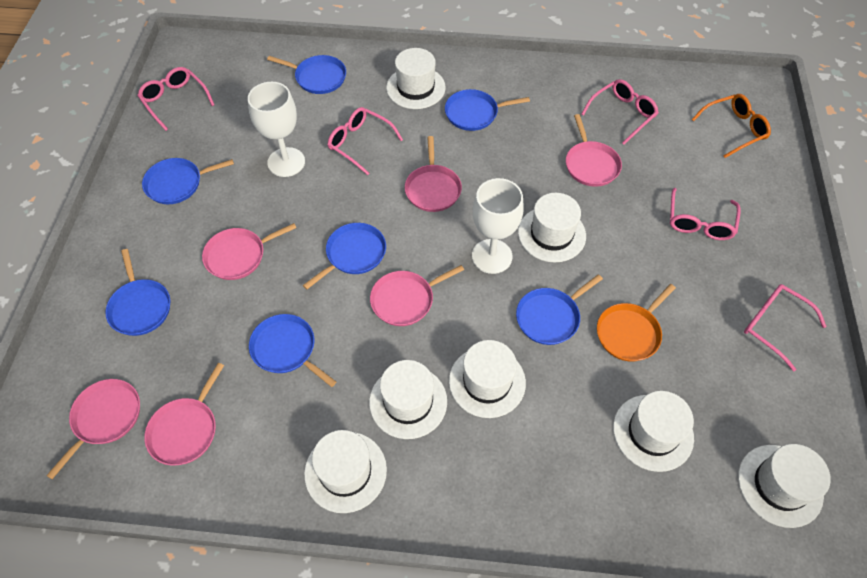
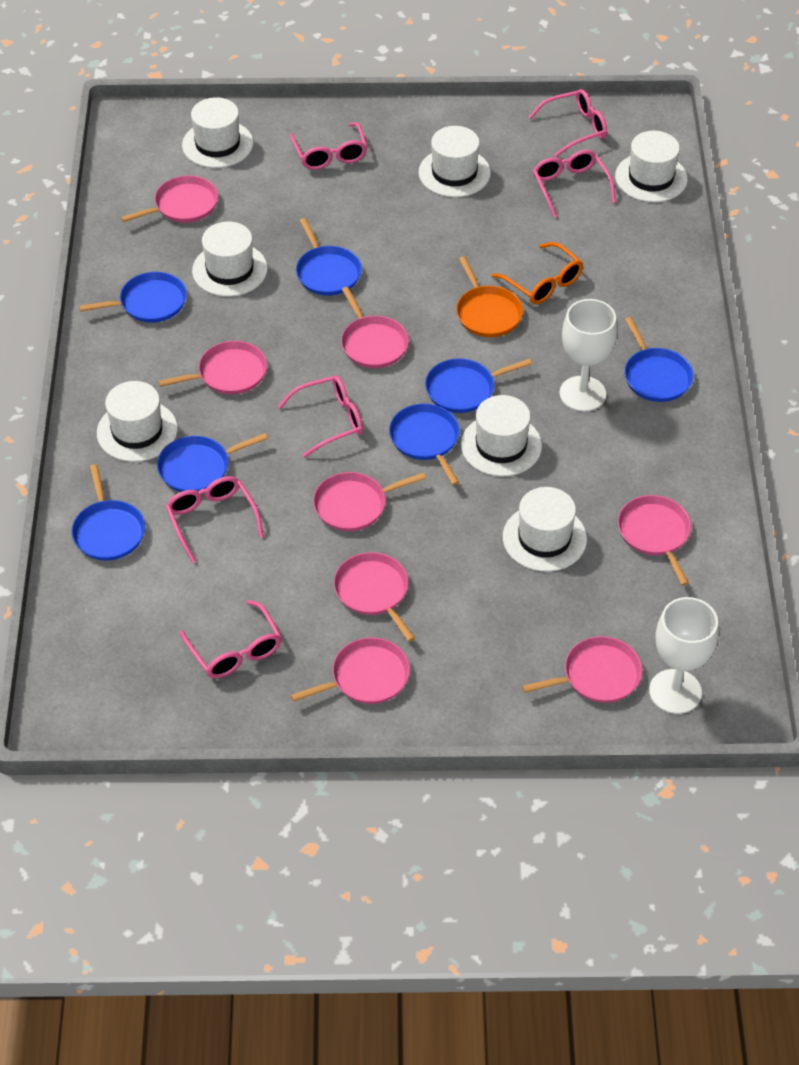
pink glasses: [138,67,214,131] [328,107,403,175] [581,79,659,145] [670,188,740,240] [744,284,827,371] = 5 -> [165,476,264,563] [179,600,282,678] [277,375,363,458] [290,122,367,170] [529,89,607,157] [533,150,616,218] = 6
pink pan: [46,379,140,479] [144,363,224,466] [202,223,296,280] [370,265,464,326] [405,136,462,212] [566,114,622,187] = 6 -> [120,176,218,223] [158,341,267,394] [290,637,410,704] [313,472,426,531] [333,552,415,642] [341,287,409,368] [522,636,642,703] [618,495,691,586] = 8

